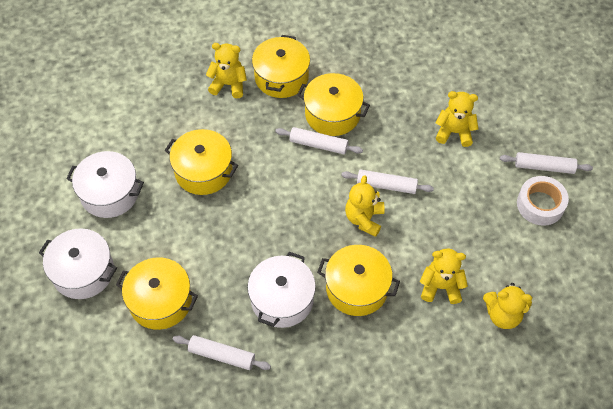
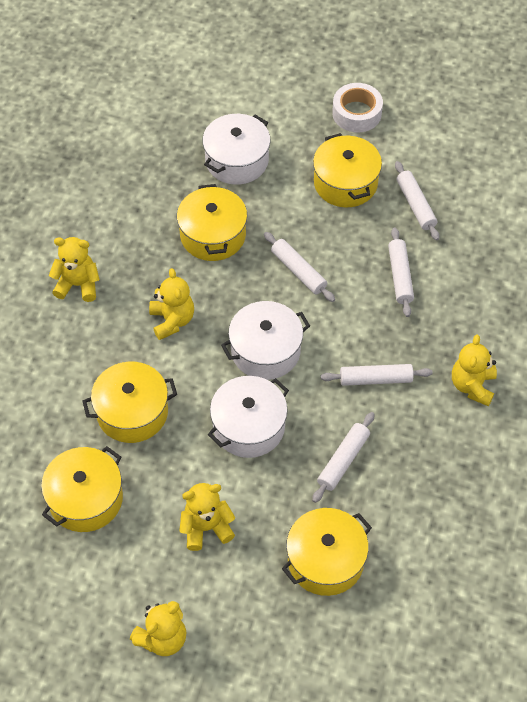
white rolling pin: [173,335,271,370] [275,127,363,154] [341,169,434,194] [500,152,593,174] = 4 -> [264,232,335,302] [312,412,375,503] [321,364,433,386] [388,227,414,317] [395,161,439,241] = 5

